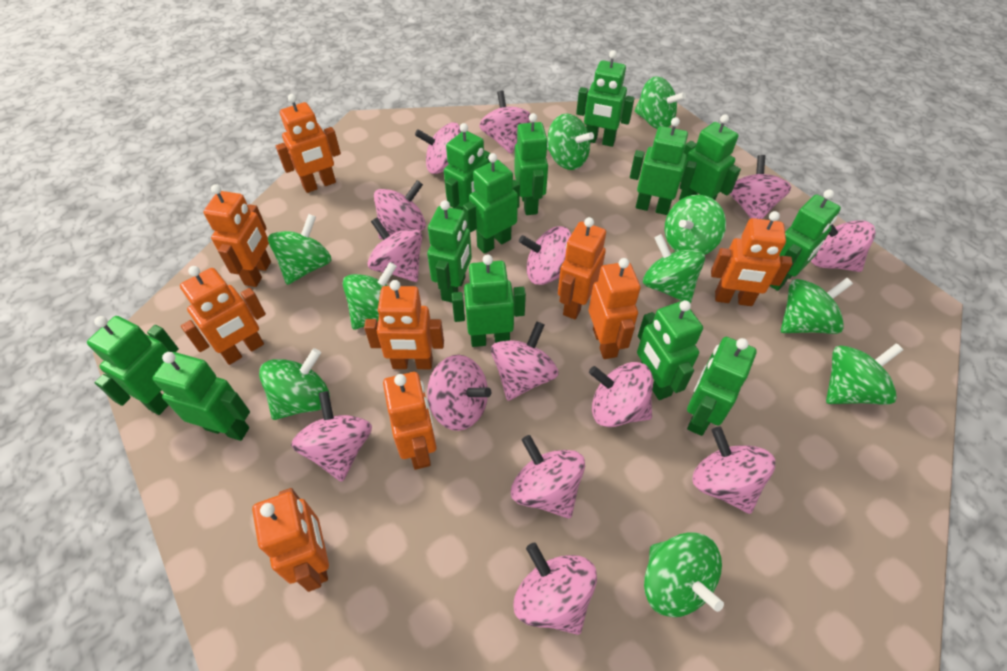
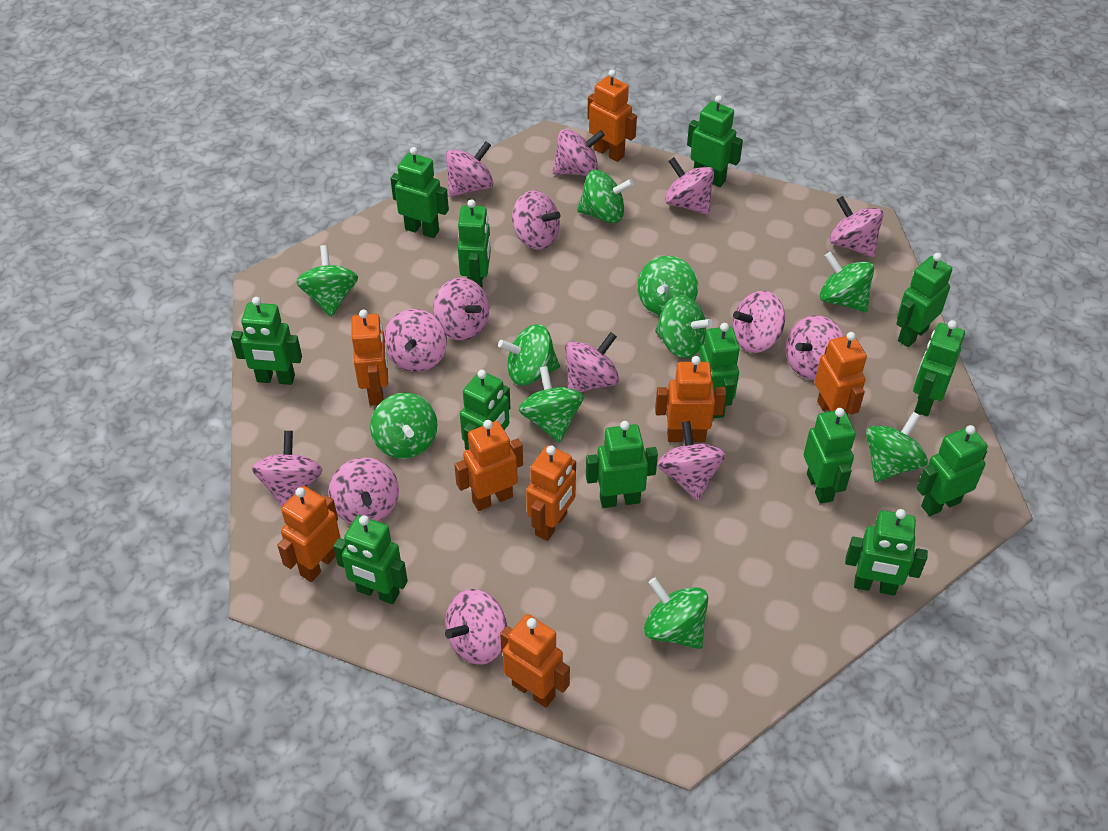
orange robot: [180,266,266,365] [203,184,271,287] [252,488,329,592] [276,94,341,193] [364,280,444,369] [383,372,437,470] [558,217,606,320] [589,258,641,359] [711,211,793,306] = 9 -> [277,486,341,582] [351,310,388,405] [454,420,523,511] [500,614,570,708] [526,445,576,541] [587,70,637,162] [655,356,726,442] [815,332,867,415] = 8

